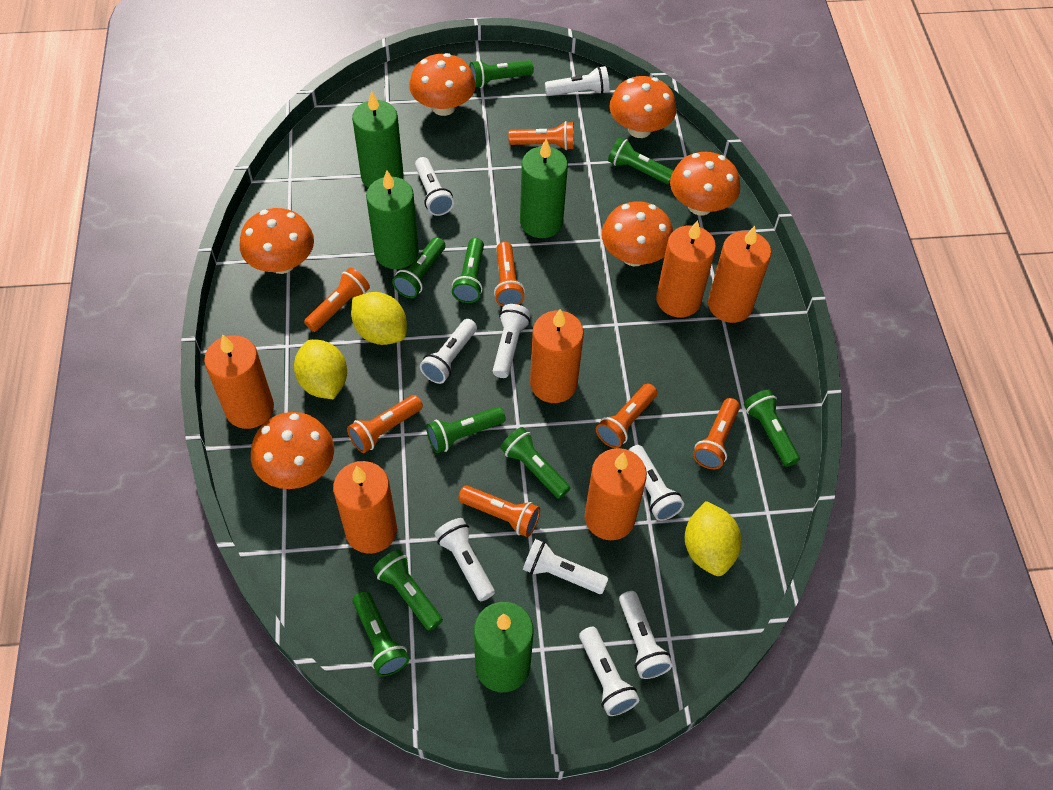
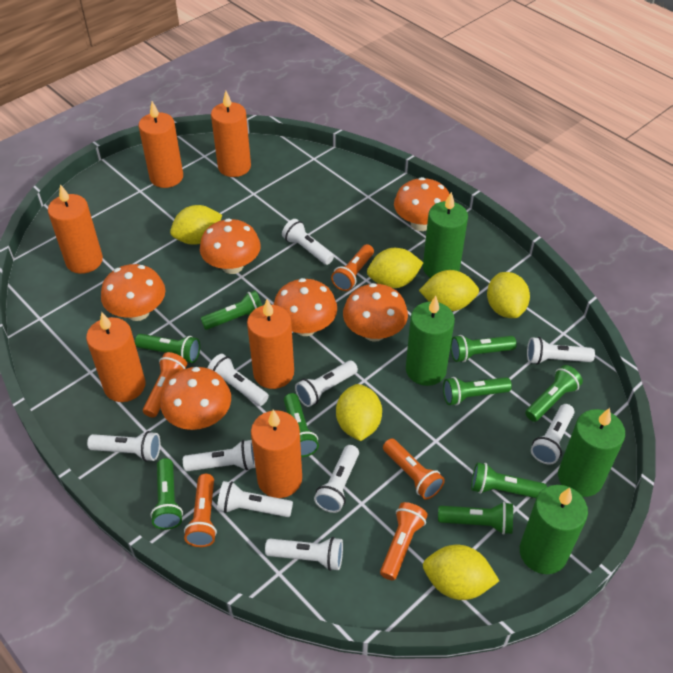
orange flashlight: [304,268,370,332] [347,395,423,453] [458,485,540,537] [494,242,525,306] [508,121,574,150] [596,384,657,448] [693,398,740,469] = 7 -> [143,352,187,418] [184,474,217,547] [331,244,374,291] [380,502,428,580] [383,438,445,500] = 5
white flashlight: [415,157,454,216] [420,319,477,384] [435,518,495,601] [493,304,531,378] [523,539,608,594] [545,66,609,96] [579,627,639,716] [619,591,672,679] [629,445,684,521] = 9 -> [87,431,160,462] [183,440,255,471] [208,354,269,406] [217,481,293,517] [265,537,343,571] [282,219,334,265] [295,360,358,407] [314,445,359,513] [527,337,595,365] [531,404,574,465] = 10
yellow lemon: [294,339,347,399] [351,292,407,345] [685,501,742,576] = 3 -> [170,205,222,245] [336,384,382,441] [367,248,423,288] [419,270,479,311] [423,545,499,600] [487,272,530,318] = 6

